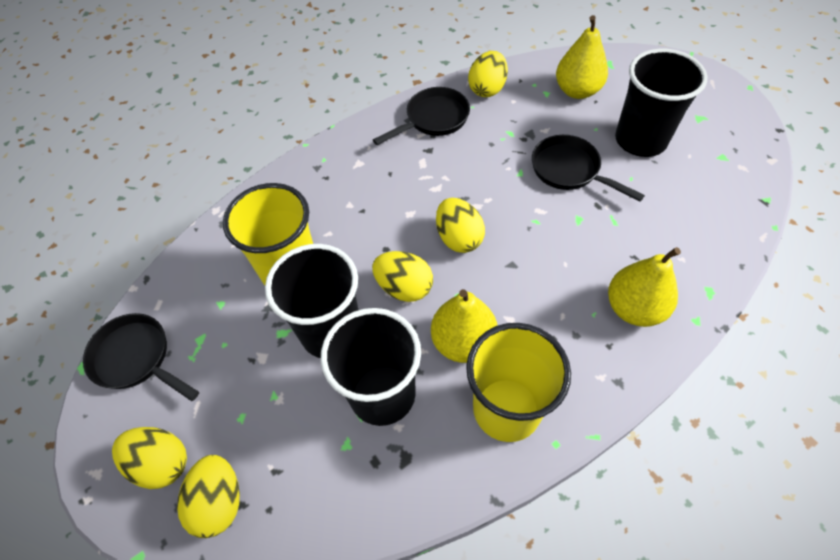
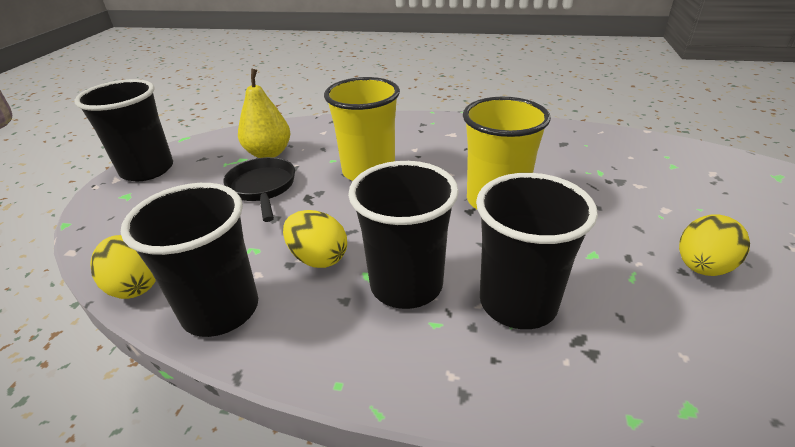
black cup: [265,244,359,358] [321,308,421,426] [615,49,708,157] = 3 -> [74,79,173,181] [121,183,258,337] [348,161,459,309] [476,173,598,329] = 4
black pan: [83,313,199,401] [373,87,470,145] [532,135,645,201] = 3 -> [223,157,295,222] = 1
yellow egg: [112,427,187,489] [177,455,240,538] [372,251,433,302] [436,198,485,253] [468,51,508,97] = 5 -> [90,235,156,299] [283,210,347,268] [679,215,750,276] = 3
yellow pear: [431,289,498,363] [556,15,608,99] [608,247,681,327] = 3 -> [238,69,290,158] = 1

